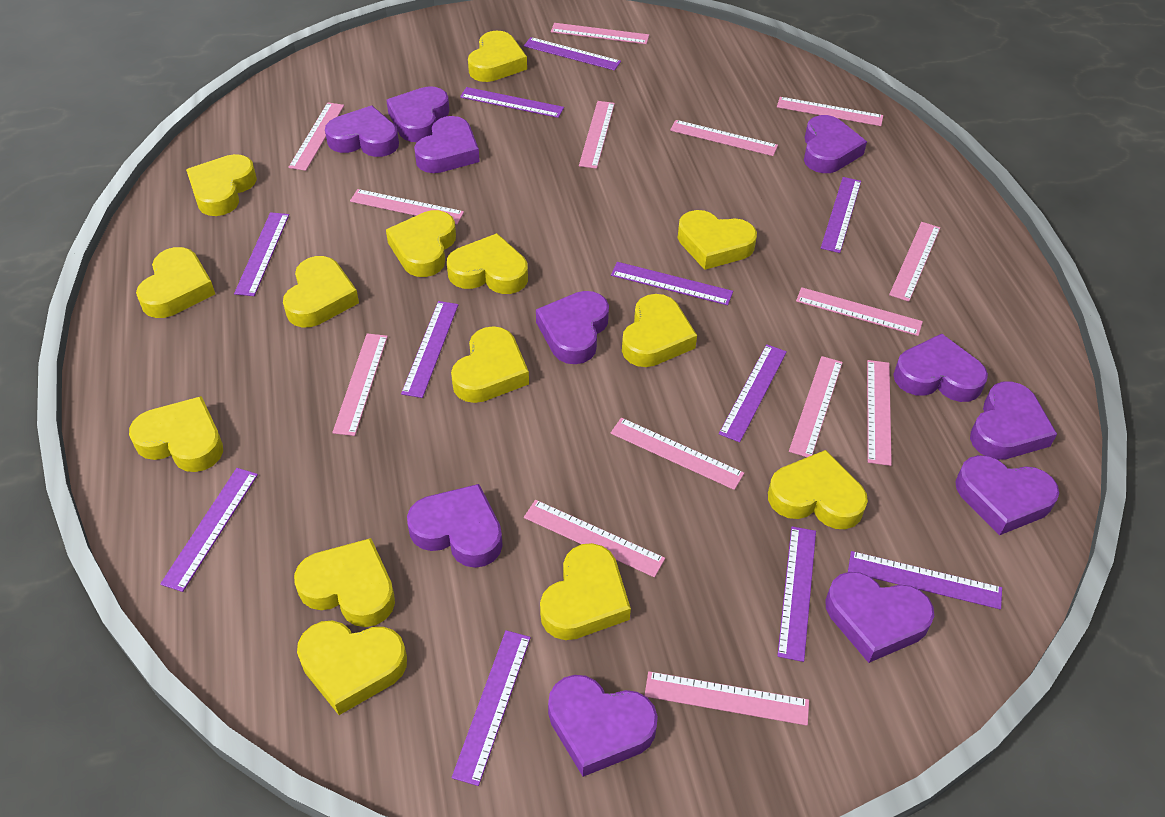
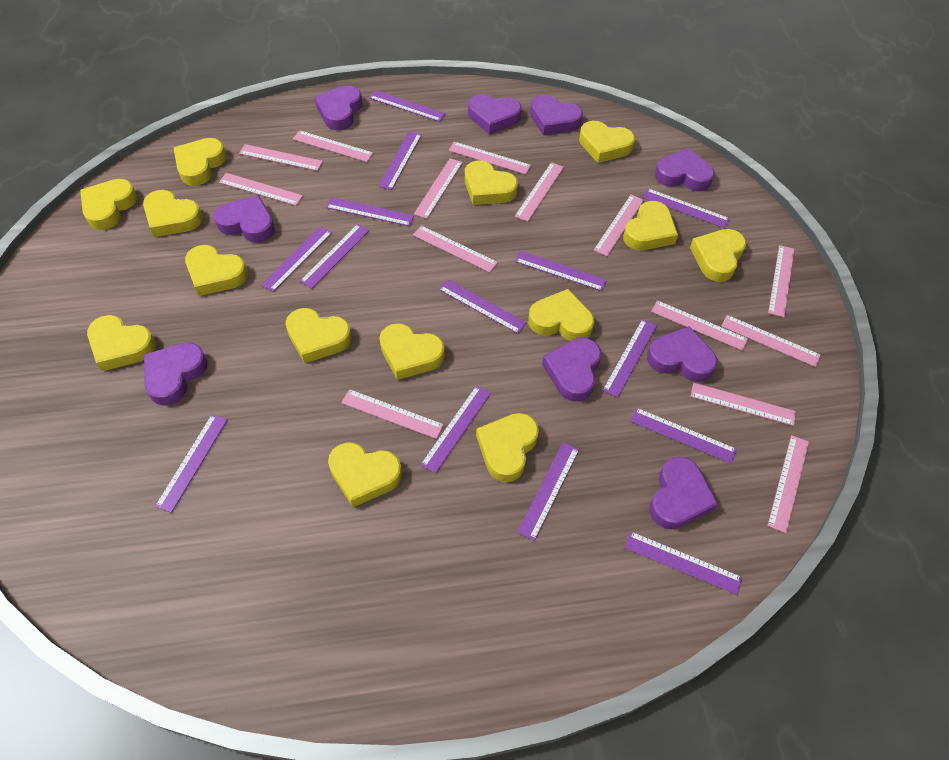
purple heart: [325,106,399,157] [386,86,449,142] [407,484,503,568] [414,116,480,173] [536,291,609,364] [548,675,658,777] [804,115,867,173] [825,572,934,663] [893,334,988,402] [955,455,1059,535] [970,381,1057,460] = 11 -> [144,343,207,406] [214,195,275,243] [314,85,362,130] [468,94,522,135] [530,95,583,136] [542,338,601,402] [647,326,717,382] [649,456,718,529] [655,148,715,191] = 9
purple ruler: [160,468,258,592] [234,212,289,296] [401,301,458,398] [452,630,531,786] [460,87,564,118] [524,37,621,71] [611,262,733,305] [719,344,787,442] [777,526,816,662] [821,177,861,253] [848,551,1002,609] = 11 -> [155,414,228,513] [261,226,332,292] [300,224,370,288] [326,197,414,226] [369,90,446,122] [378,131,422,190] [420,386,491,473] [439,279,527,334] [515,251,607,291] [517,442,579,541] [603,319,657,397] [624,531,742,595] [630,407,737,464] [642,188,730,228] = 14

